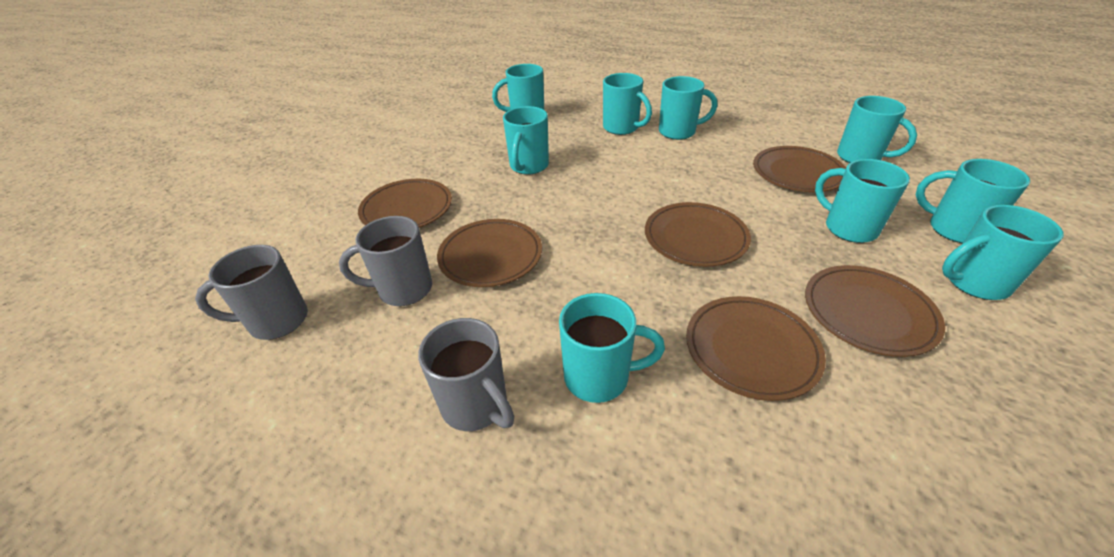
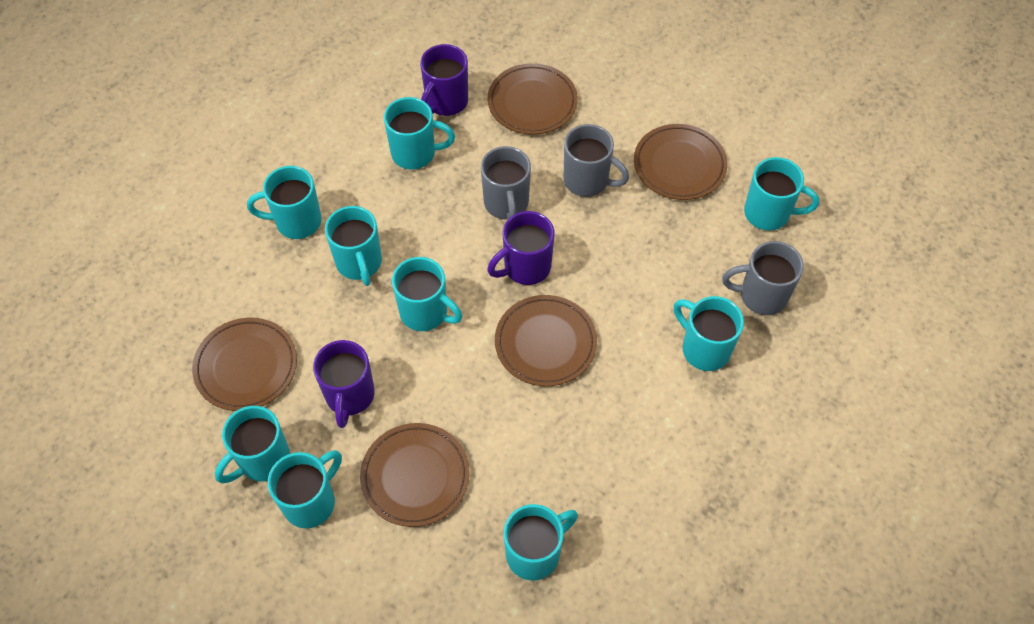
brown plate: [358,179,452,228] [437,219,542,287] [645,202,751,267] [686,296,826,401] [753,146,846,192] [805,265,945,357] = 6 -> [192,318,297,411] [360,423,469,527] [487,63,578,135] [495,295,597,386] [634,124,727,200] = 5
purple mug: none = 0 -> [313,340,375,428] [420,44,468,116] [487,211,555,285] = 3

